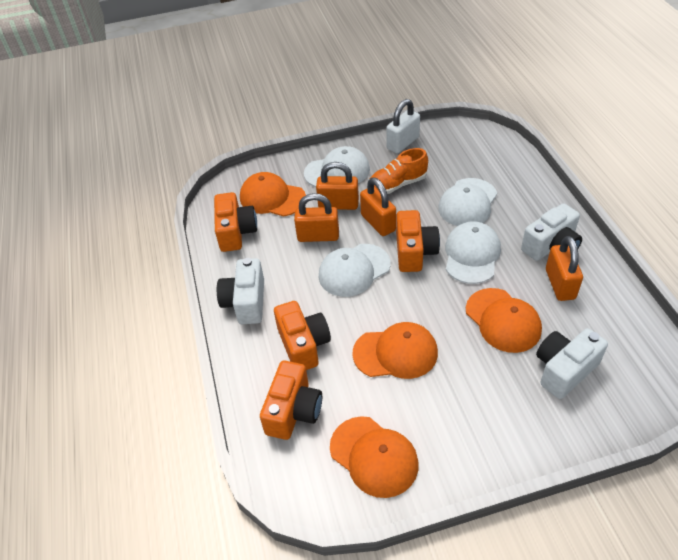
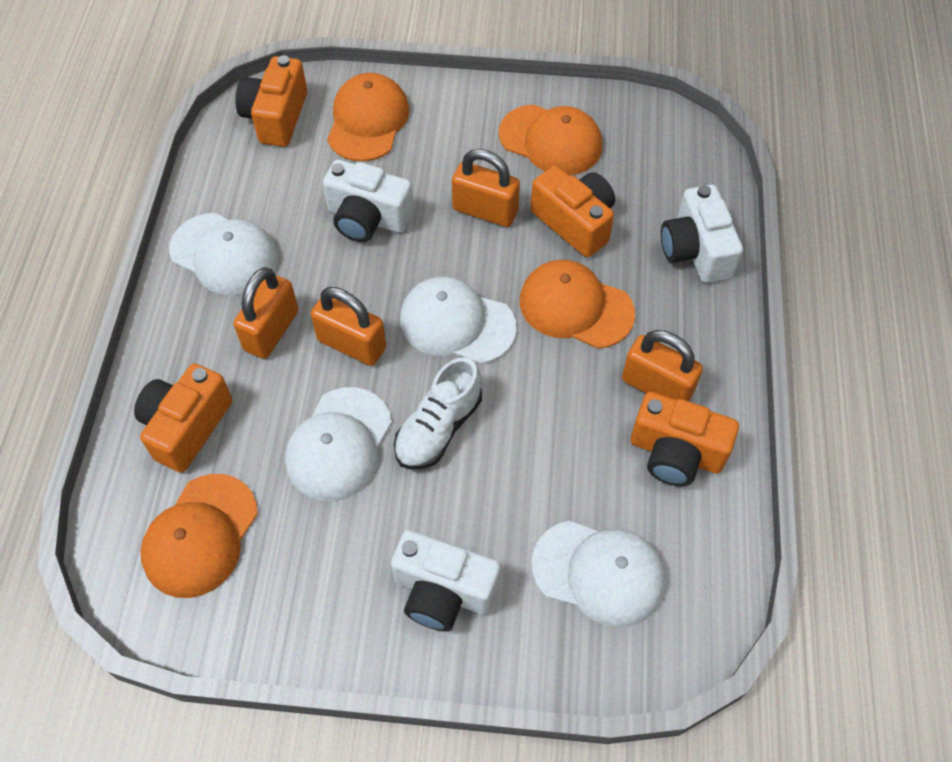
orange shoe: [370,148,428,194] = 1 -> none = 0
white padlock: [386,99,420,154] = 1 -> none = 0
white shoe: none = 0 -> [394,357,482,469] = 1

